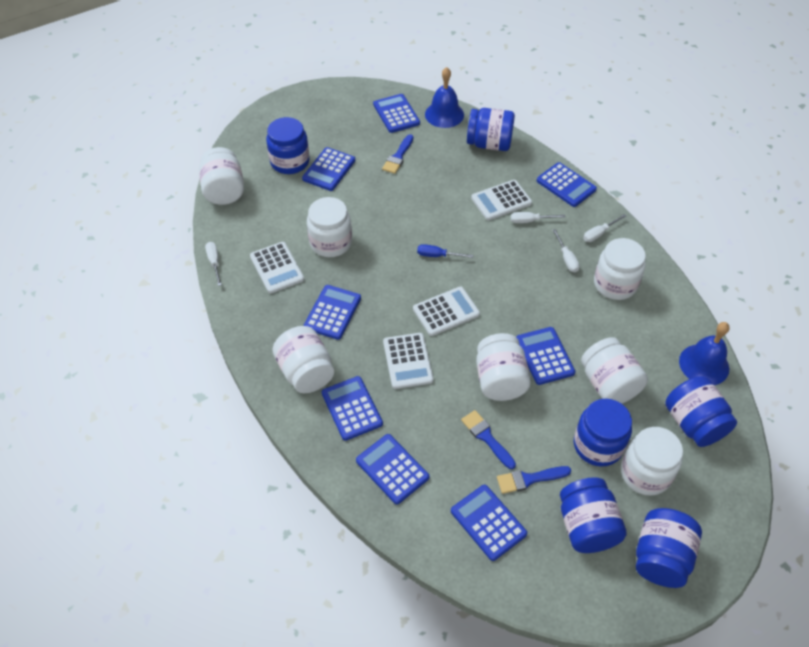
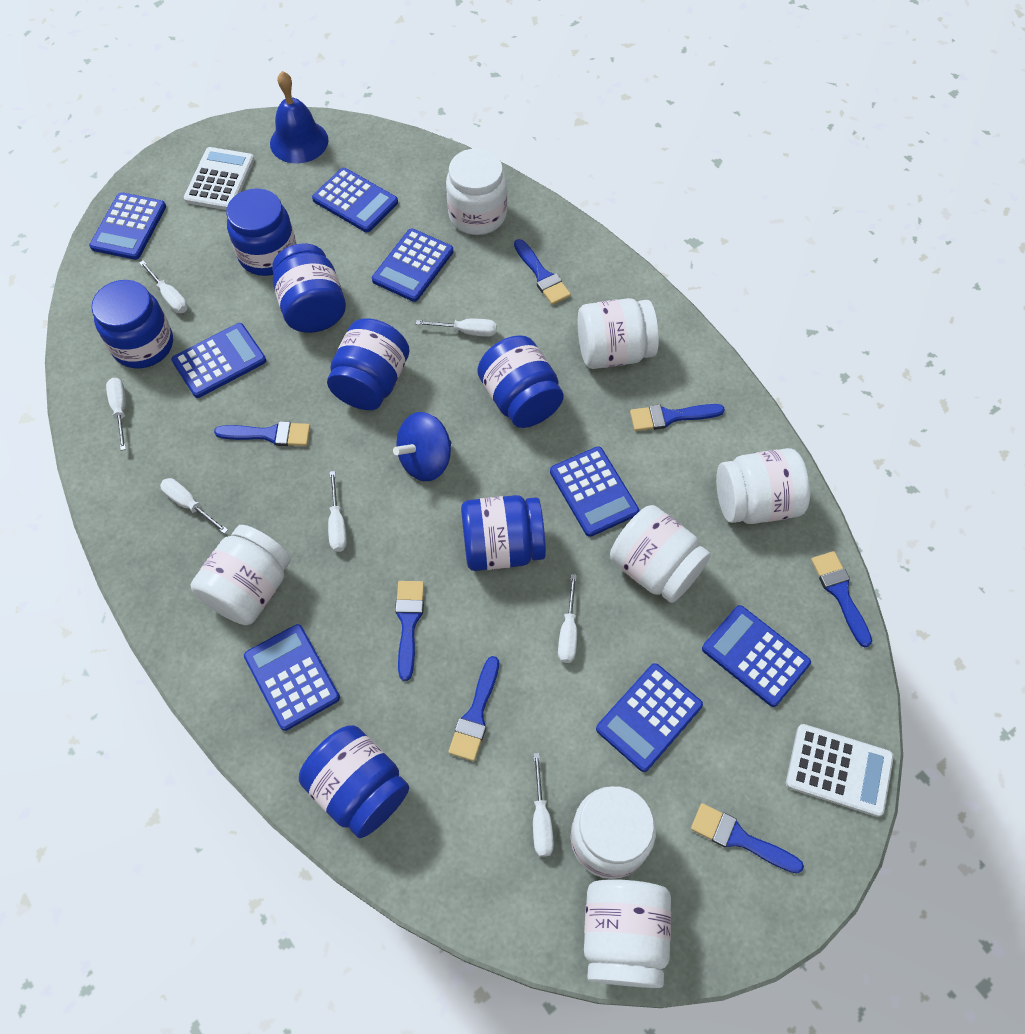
blue bell: [425,67,464,128] [679,322,730,385] = 2 -> [270,71,328,164] = 1
blue brush: [382,134,413,174] [461,410,516,469] [497,466,571,494] = 3 -> [214,421,310,446] [395,581,424,681] [448,656,499,761] [514,239,571,305] [630,404,725,431] [691,803,804,874] [811,551,872,647] = 7
blue jar: [266,117,310,174] [467,108,515,151] [560,477,626,553] [574,399,632,467] [636,508,702,588] [665,376,737,447] = 6 -> [91,280,173,368] [226,188,296,276] [272,243,346,333] [299,725,409,838] [327,318,410,410] [461,495,546,571] [477,336,564,428] = 7
blue screwdriver: [417,244,473,258] = 1 -> none = 0
blue spinning top: none = 0 -> [393,412,451,481] = 1
white calculator: [250,242,304,293] [383,333,434,389] [413,287,480,336] [471,180,532,220] = 4 -> [184,147,254,210] [786,724,894,817] = 2
white screwdriver: [205,242,222,286] [511,212,565,223] [553,229,580,272] [583,214,626,242] = 4 -> [106,378,126,450] [139,260,188,313] [160,478,228,534] [328,471,347,552] [416,319,497,337] [533,753,554,857] [558,574,577,663] = 7

